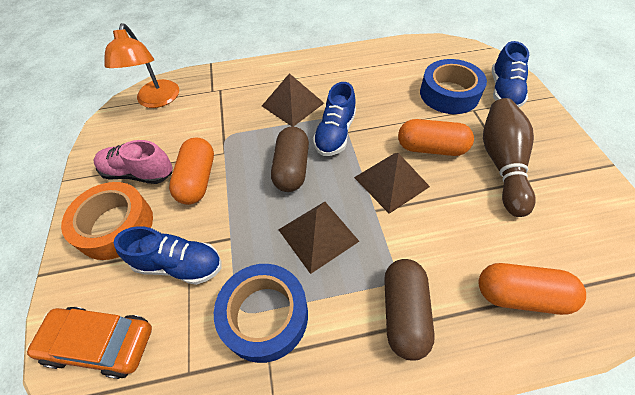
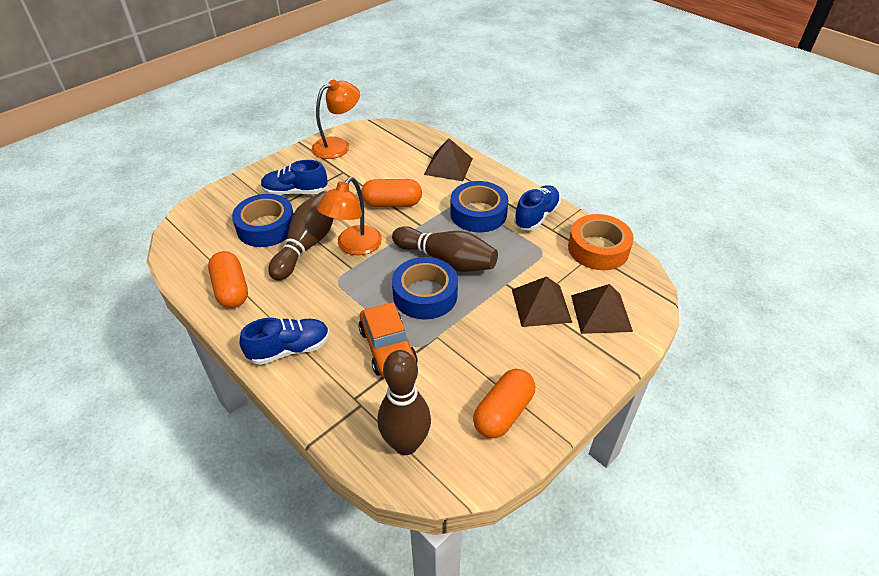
blue tape: [214,264,308,363] [420,59,487,114] = 2 -> [232,194,294,247] [392,257,458,320] [450,181,508,233] = 3
brown bowling pin: [483,98,536,217] = 1 -> [268,191,333,281] [377,350,431,455] [392,226,498,272] = 3
brown capsule: [271,127,309,192] [384,259,435,361] = 2 -> none = 0
orange lamp: [104,23,179,108] = 1 -> [312,79,360,159] [317,177,382,255] = 2
pink shoe: [93,140,173,184] = 1 -> none = 0

